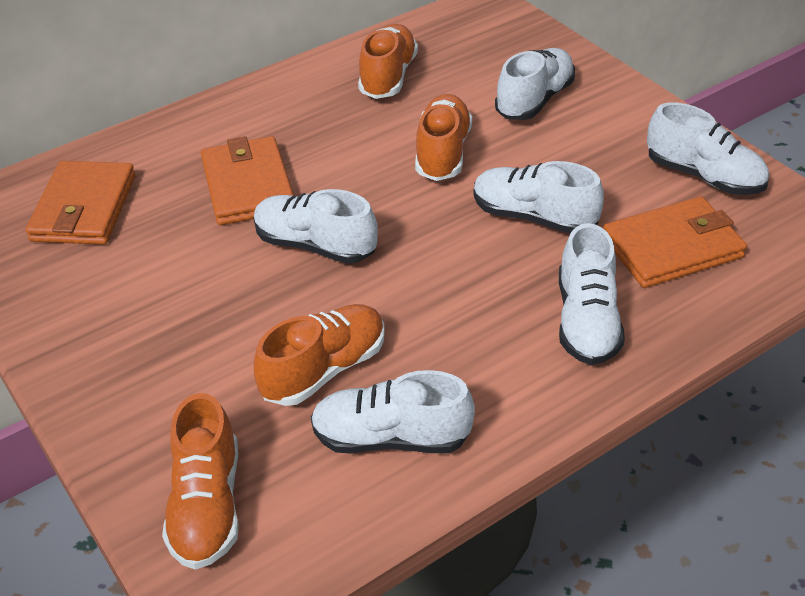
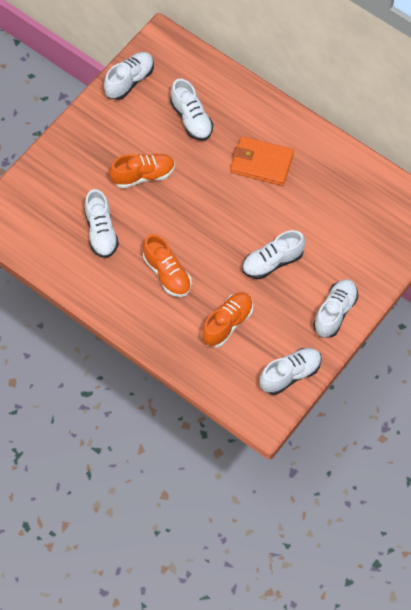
orange shoe: [162,393,239,570] [254,304,385,406] [358,24,418,99] [415,94,472,181] = 4 -> [109,153,175,188] [143,234,191,297] [202,292,253,348] = 3
orange wallet: [26,161,135,245] [201,136,293,225] [603,196,747,288] = 3 -> [230,136,294,186] = 1

